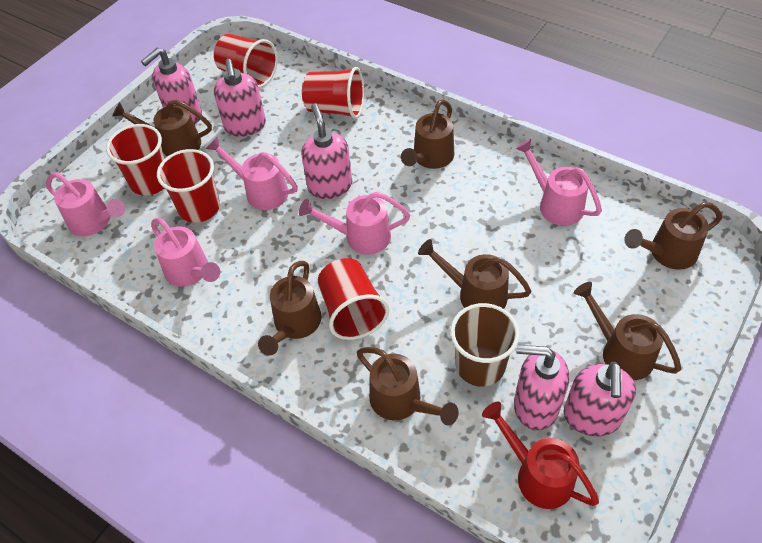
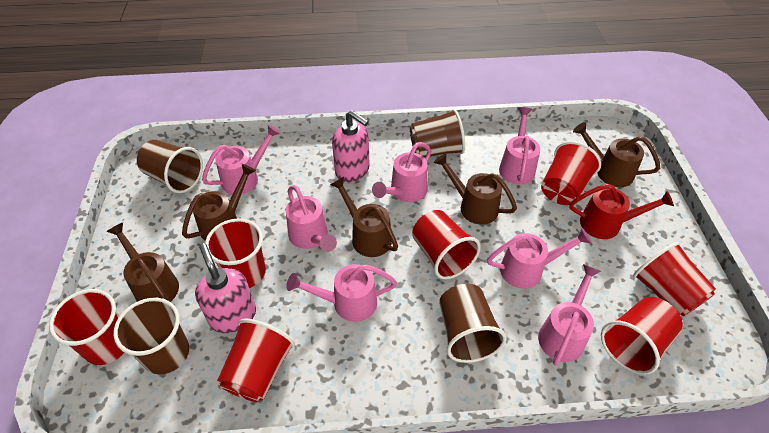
brown cup: [450,303,520,387] = 1 -> [113,298,189,374] [137,140,203,193] [410,109,465,157] [439,284,507,363] = 4
brown watering can: [112,99,212,157] [258,261,321,356] [357,347,459,425] [401,99,454,169] [418,239,531,309] [574,282,681,380] [624,202,722,270] = 7 -> [107,223,179,302] [182,164,256,241] [330,177,398,257] [434,153,517,225] [573,122,660,187] = 5
pink soap dispenser: [141,48,202,124] [214,59,266,137] [301,103,352,199] [514,345,569,430] [564,362,636,437] = 5 -> [195,243,256,333] [332,110,370,182] = 2
pink watering can: [46,172,125,236] [151,218,220,286] [206,137,298,210] [299,192,410,255] [515,139,602,226] = 5 -> [202,125,280,195] [286,185,337,252] [286,264,397,322] [372,142,431,202] [487,228,591,289] [499,107,540,185] [538,264,601,365] = 7
red cup: [106,124,165,196] [157,149,220,223] [214,34,278,88] [302,67,364,119] [318,258,389,340] = 5 -> [49,289,125,365] [205,218,266,288] [217,319,295,402] [412,210,481,279] [541,141,601,205] [601,297,683,375] [633,242,716,317] = 7

